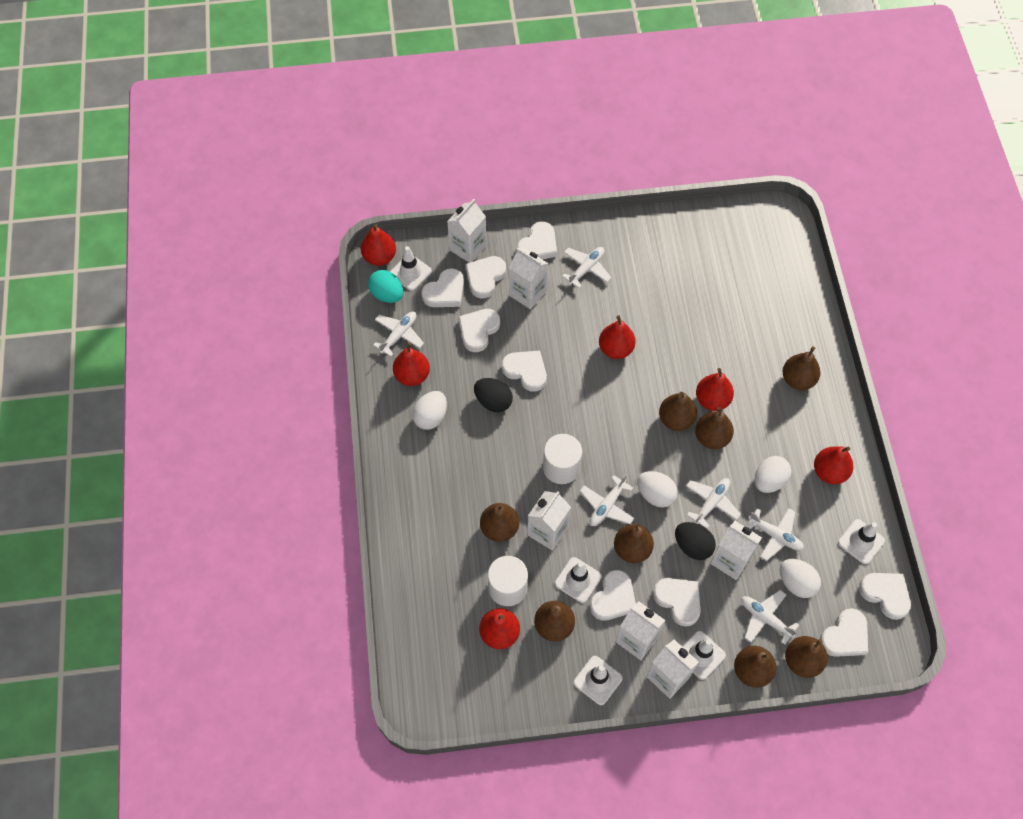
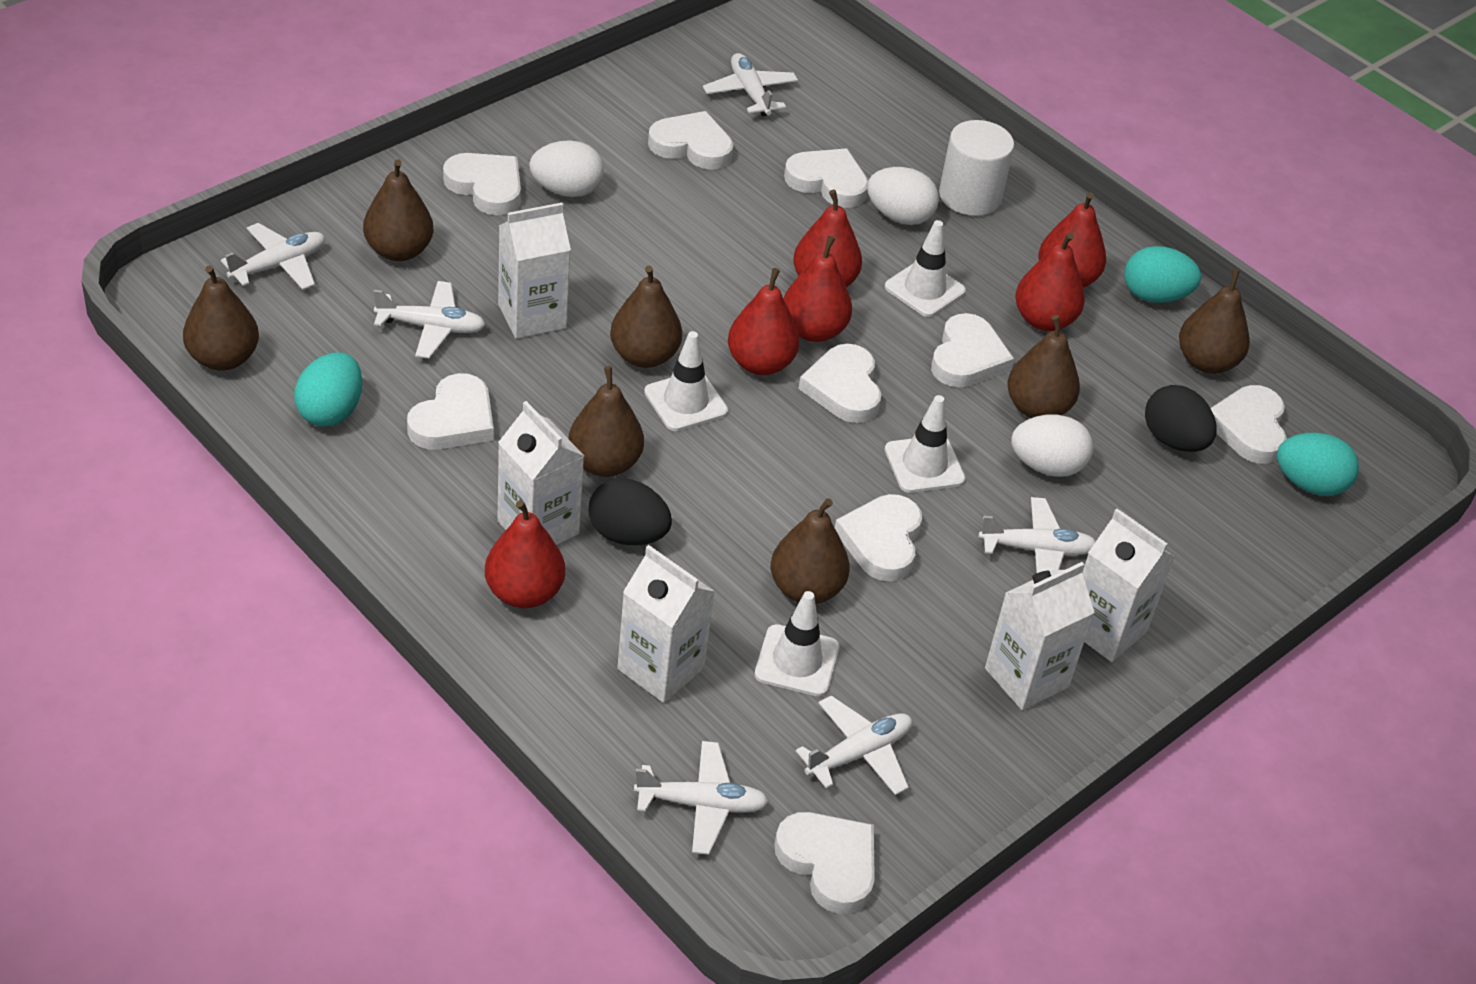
brown pear: [480,503,519,542] [534,601,575,641] [614,523,654,563] [659,392,697,431] [695,407,734,449] [734,646,776,688] [783,346,821,390] [785,636,828,678] = 8 -> [183,265,259,371] [363,159,434,261] [568,366,644,477] [610,265,682,368] [771,498,850,604] [1008,315,1080,418] [1179,269,1250,374] = 7
turquoise egg: [368,270,403,303] = 1 -> [294,352,362,426] [1124,246,1201,303] [1277,433,1359,496] = 3
white carton: [447,199,487,263] [509,248,548,309] [528,491,571,551] [616,601,665,660] [647,639,699,699] [710,521,762,580] = 6 -> [497,401,584,545] [498,203,571,339] [617,545,715,703] [985,562,1095,710] [1082,509,1175,662] = 5
white cylinder: [488,556,528,606] [543,434,582,484] = 2 -> [939,120,1014,216] = 1
white egg: [412,391,447,430] [637,471,678,508] [754,456,791,493] [780,559,821,598] = 4 -> [529,140,604,197] [867,167,939,225] [1011,415,1093,477] = 3
white traffic cone: [390,246,432,291] [555,557,602,603] [574,656,623,705] [682,631,726,680] [838,519,885,564] = 5 -> [644,331,728,431] [755,591,839,697] [885,220,966,317] [885,395,966,493] = 4

